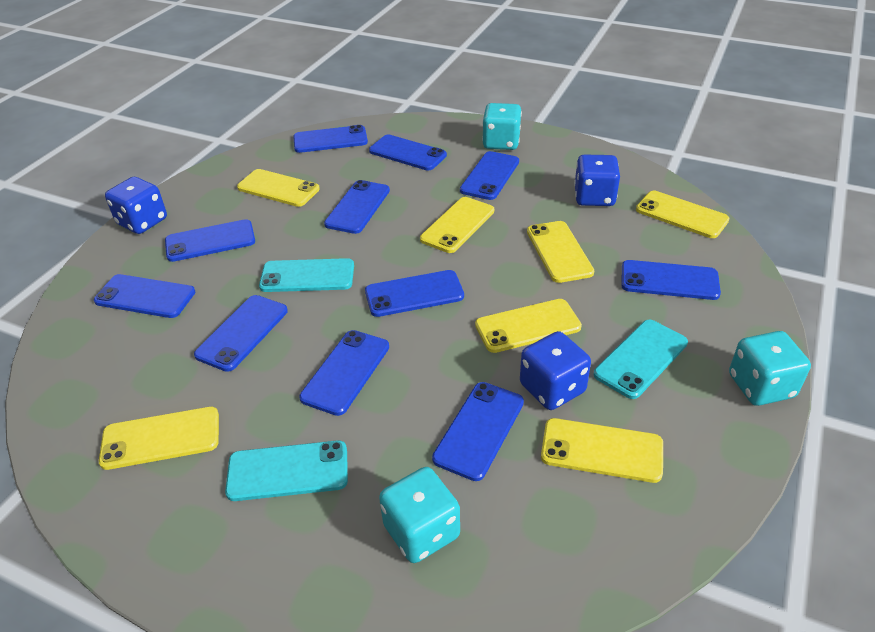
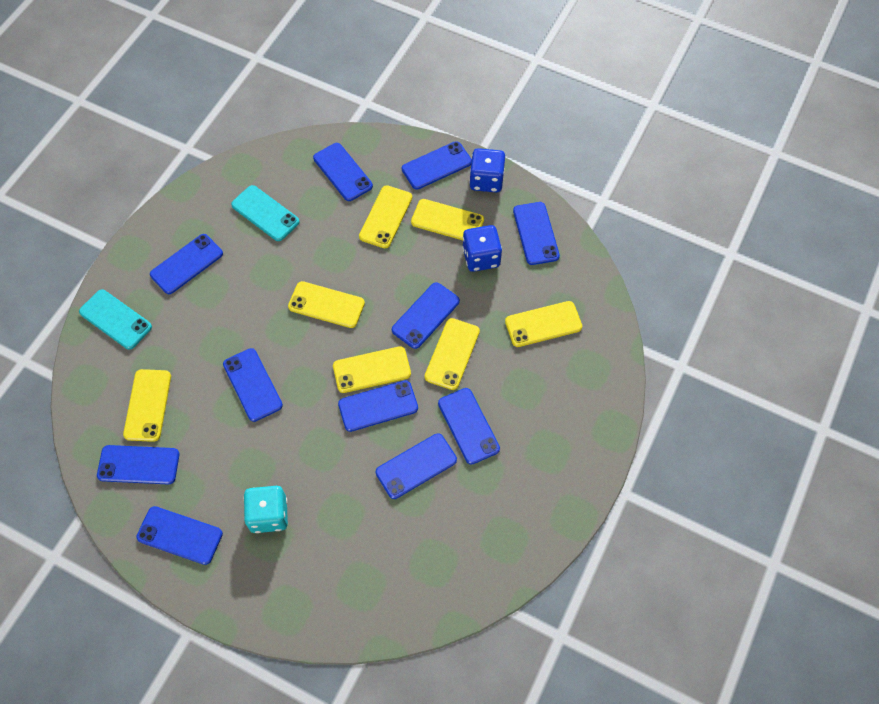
blue dice: [105,177,167,234] [520,331,591,410] [574,155,620,206] = 3 -> [462,225,502,272] [469,148,505,193] = 2
turquoise dice: [379,467,460,563] [482,103,522,150] [729,331,811,406] = 3 -> [244,486,288,533] = 1
turquoise phone: [225,440,348,501] [259,258,354,292] [594,320,688,399] = 3 -> [79,289,152,350] [231,185,300,241] = 2

